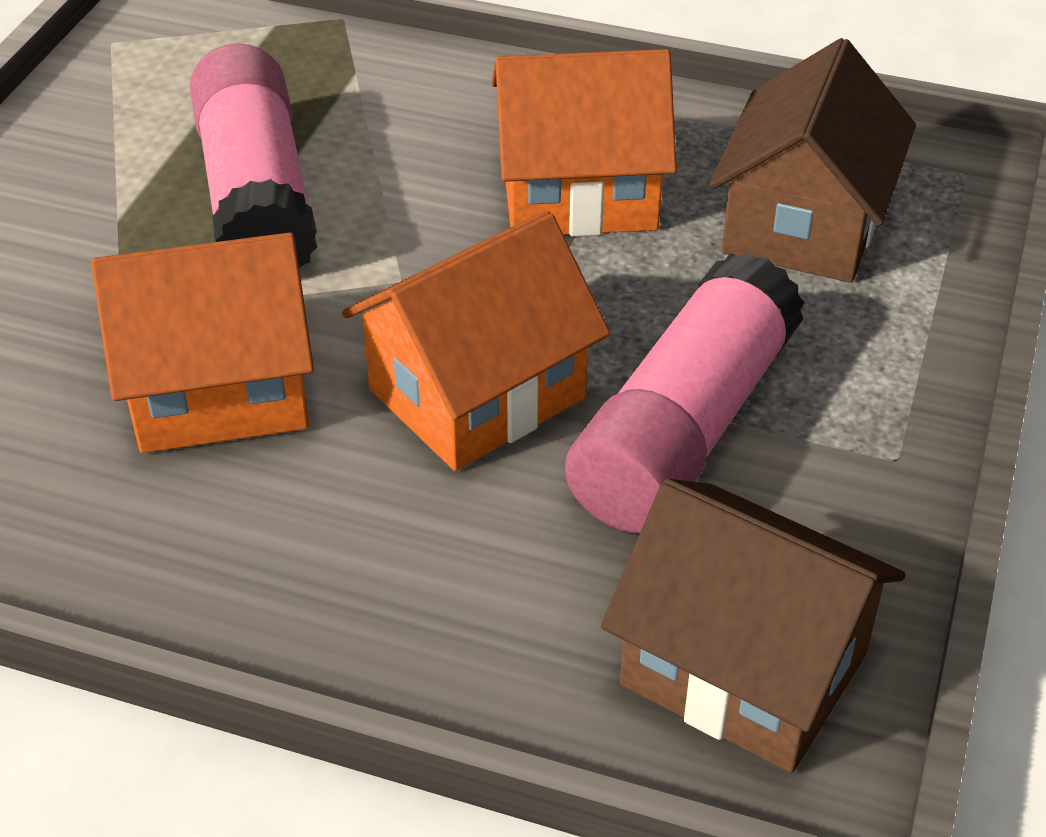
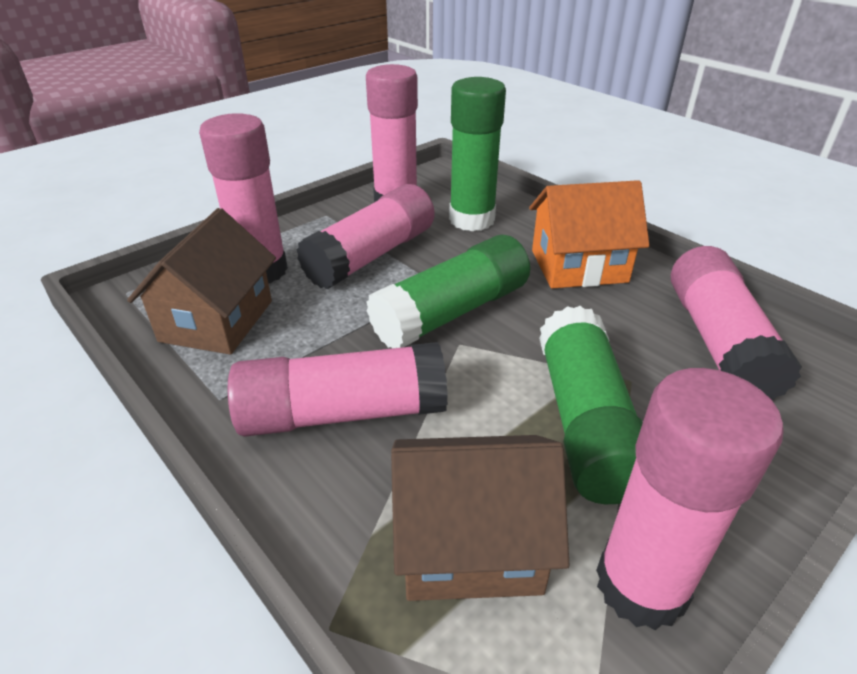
green glue stick: none = 0 -> [366,235,530,348] [449,77,506,231] [539,306,643,504] = 3
orange house: [91,232,314,453] [342,211,610,471] [491,49,677,237] = 3 -> [529,180,650,289] = 1
pink glue stick: [190,43,317,269] [565,252,805,533] = 2 -> [199,113,288,283] [228,342,448,437] [296,184,435,289] [366,64,418,202] [596,368,784,630] [671,246,802,400] = 6

